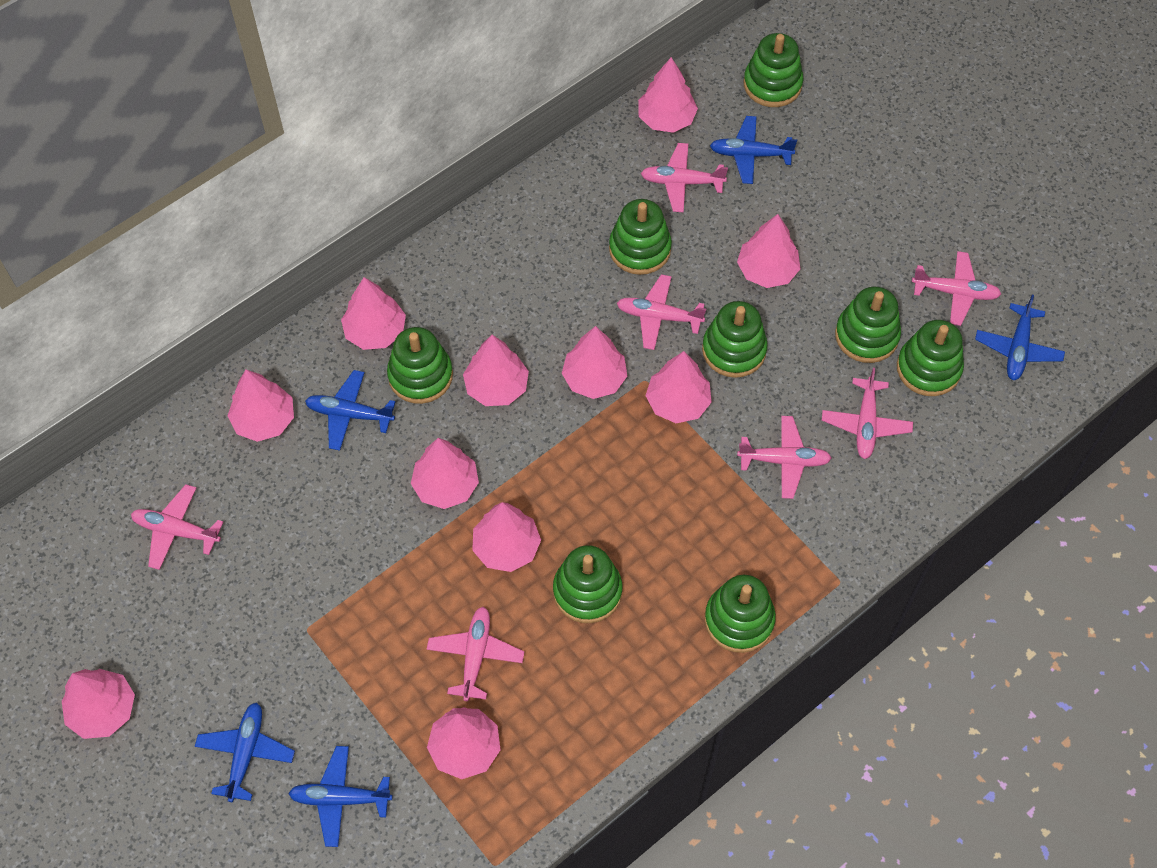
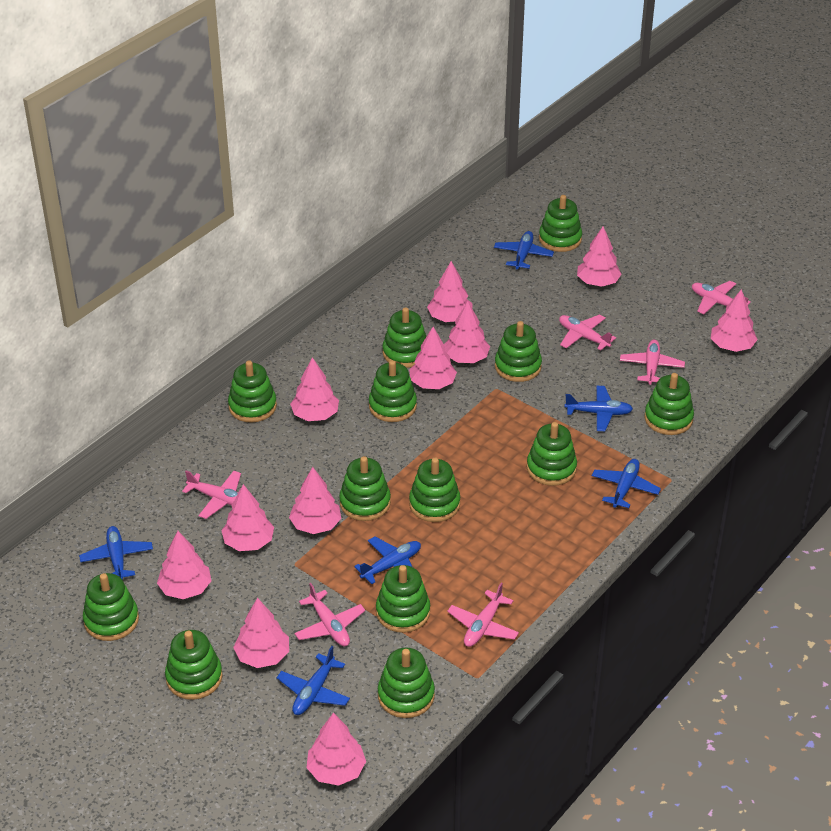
blue plane: [195,702,295,802] [288,746,393,847] [305,370,396,450] [710,116,797,184] [975,295,1065,380] = 5 -> [79,526,153,580] [277,646,350,715] [354,537,421,584] [494,231,554,270] [565,386,633,431] [592,459,661,508] = 6
green stacking toy: [387,327,453,404] [553,545,622,623] [609,199,672,275] [702,301,768,378] [705,575,776,653] [744,33,803,107] [835,287,901,363] [897,320,964,396] = 8 -> [83,573,139,641] [165,630,223,700] [228,361,277,423] [339,456,391,521] [369,360,417,422] [376,565,430,633] [378,648,435,718] [383,307,427,368] [409,458,460,522] [495,321,542,382] [527,422,577,486] [539,195,582,252] [645,373,694,435] = 13
pink plane: [131,484,223,570] [427,606,524,701] [617,274,706,350] [641,143,728,212] [737,416,832,499] [822,368,913,459] [912,251,1001,326] = 7 -> [182,470,241,519] [294,583,365,646] [447,582,519,647] [559,314,616,351] [620,340,685,385] [692,281,751,314] = 6

